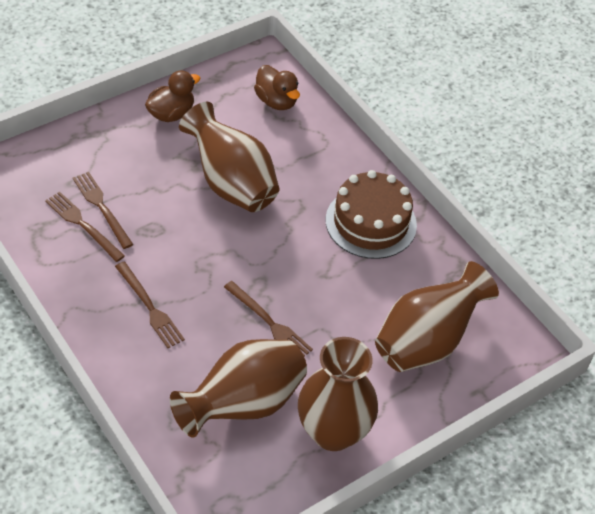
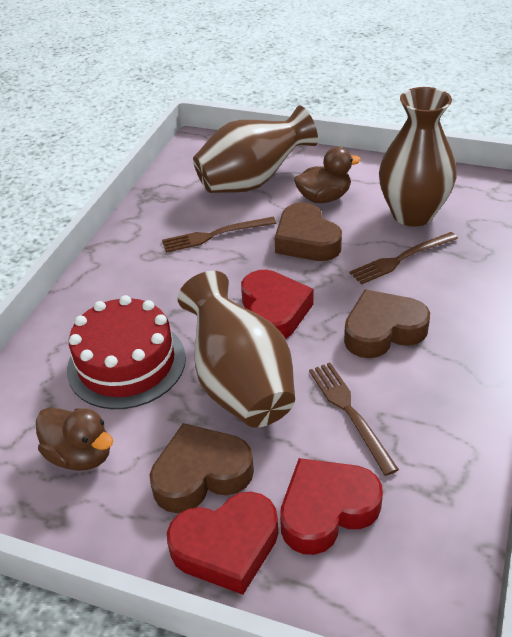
brown cake: [326,170,417,259] = 1 -> none = 0
brown fork: [45,192,125,262] [73,172,133,249] [115,262,185,348] [224,281,313,356] = 4 -> [162,217,277,253] [309,363,399,476] [350,232,458,285] = 3
brown heart: none = 0 -> [149,423,254,513] [275,202,342,261] [344,290,430,358] = 3
brown vase: [170,339,307,438] [179,102,280,212] [298,337,378,451] [375,261,499,372] = 4 -> [178,271,295,428] [193,106,318,193] [379,87,457,227] = 3
red cake: none = 0 -> [67,295,186,409] = 1
red heart: none = 0 -> [167,492,278,595] [241,270,313,339] [280,458,383,555] = 3

